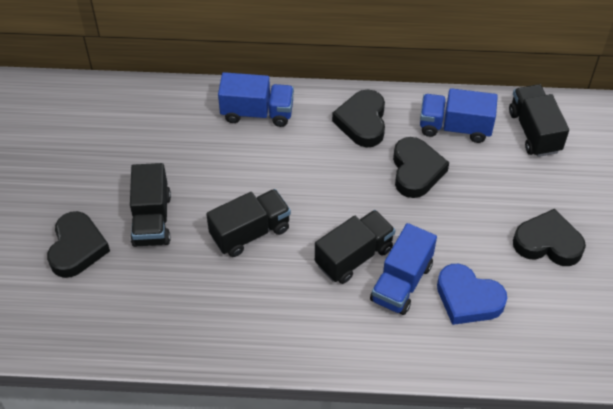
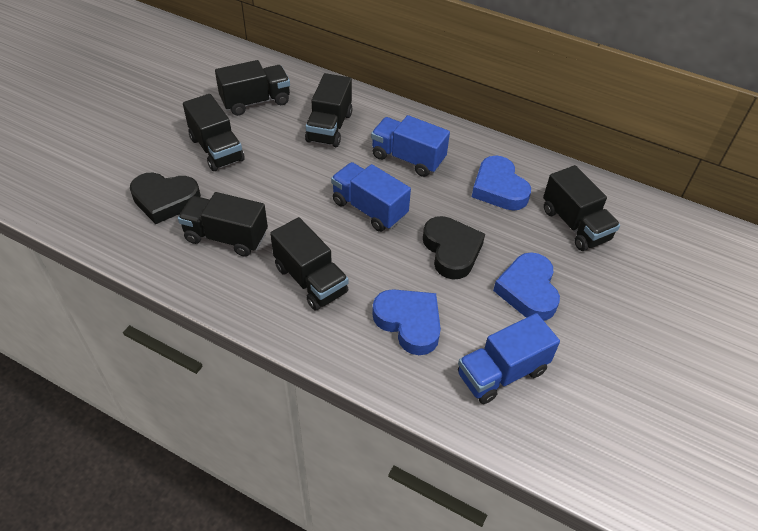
black heart: [47,211,110,278] [332,90,385,147] [393,137,449,198] [513,209,586,266] = 4 -> [130,173,201,224] [423,216,485,280] = 2
black truck: [130,163,171,247] [206,189,291,257] [315,210,395,284] [509,84,569,157] = 4 -> [178,192,268,257] [183,94,245,171] [215,60,290,116] [270,217,348,311] [305,73,352,147] [543,165,620,251] = 6
blue heart: [437,264,507,325] = 1 -> [372,289,441,355] [472,156,531,211] [493,252,560,321] = 3

